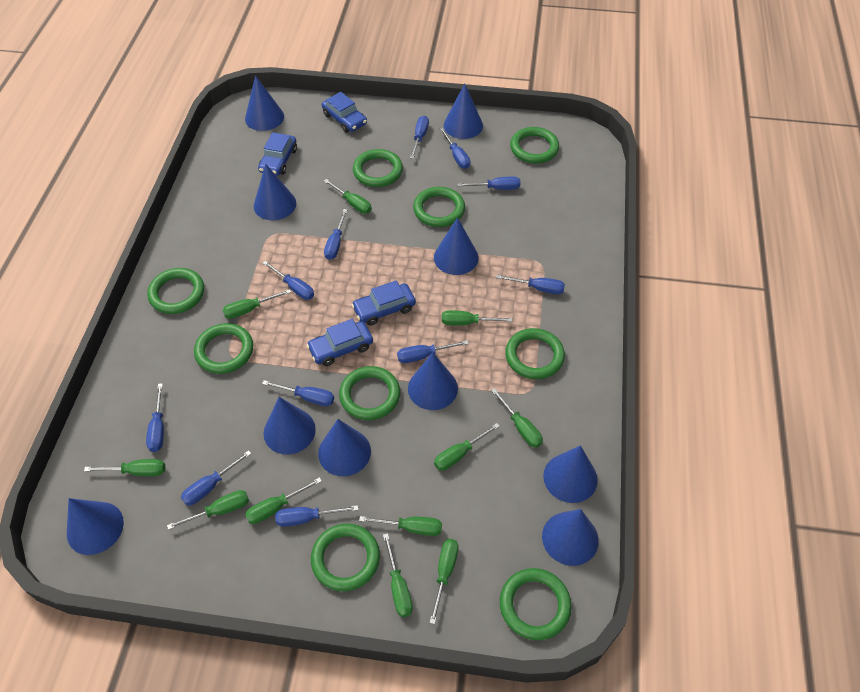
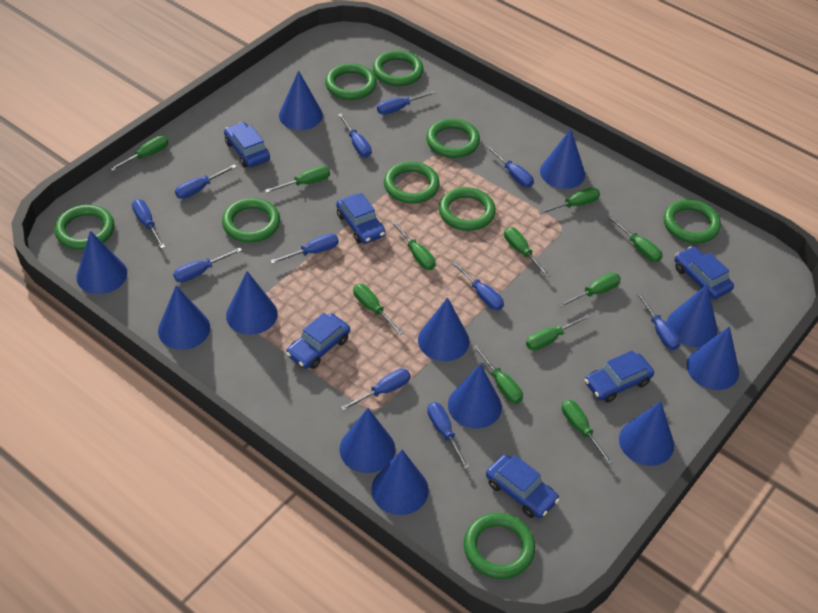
blue car: [258,132,297,176] [307,319,373,366] [322,92,367,133] [352,280,416,326] = 4 -> [224,122,270,167] [286,313,350,369] [336,193,386,244] [486,455,559,518] [585,350,654,403] [674,246,734,299] = 6
blue cone: [67,498,124,555] [245,75,284,131] [254,164,296,220] [264,397,316,454] [318,419,371,476] [408,352,458,410] [434,217,479,275] [444,84,483,139] [542,509,599,566] [543,445,598,503] = 10 -> [76,231,127,294] [158,286,210,350] [226,271,278,335] [279,70,323,130] [339,408,395,473] [371,450,429,515] [418,298,470,361] [448,364,502,428] [540,129,585,189] [619,401,674,466] [667,284,718,347] [687,326,739,390] = 12

